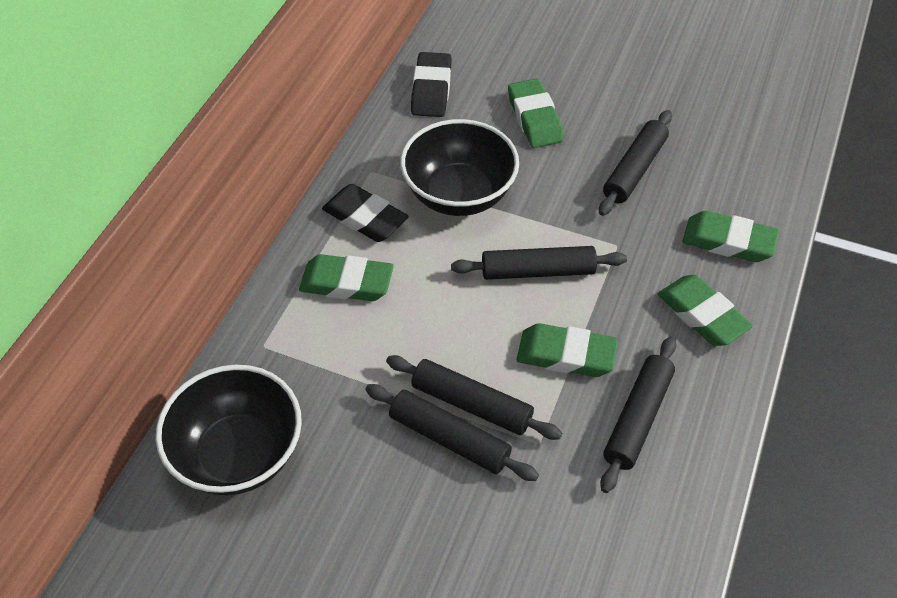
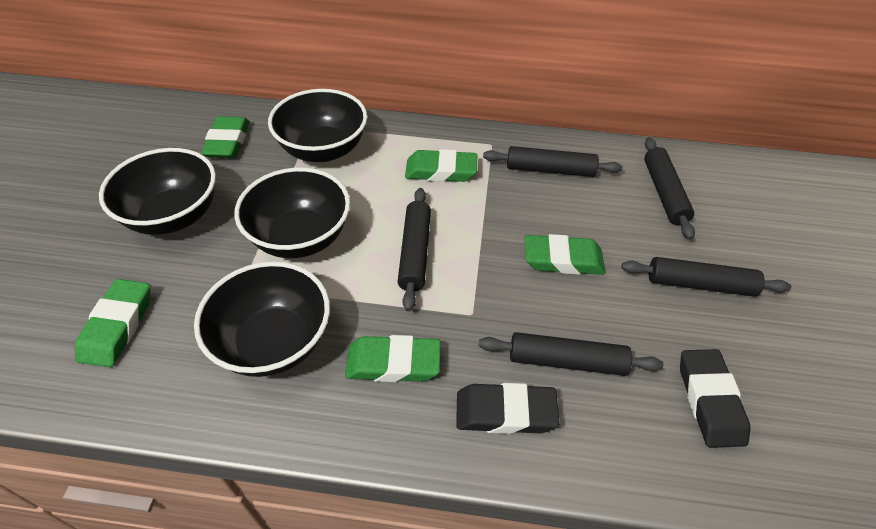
black bowl: [155,365,302,495] [400,119,519,216] = 2 -> [99,148,216,235] [194,262,330,377] [234,168,350,258] [268,89,367,162] = 4

